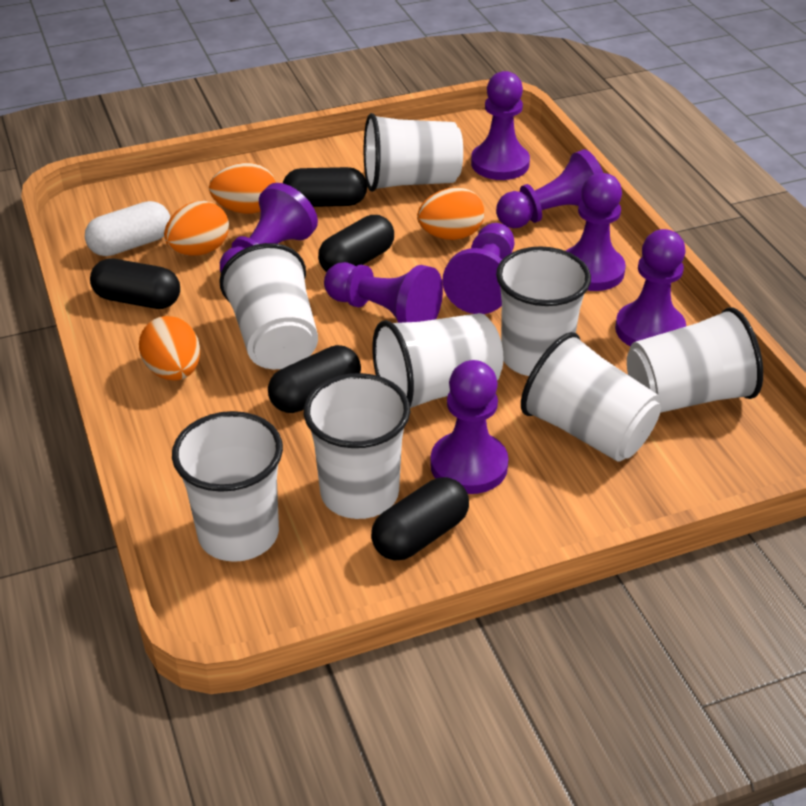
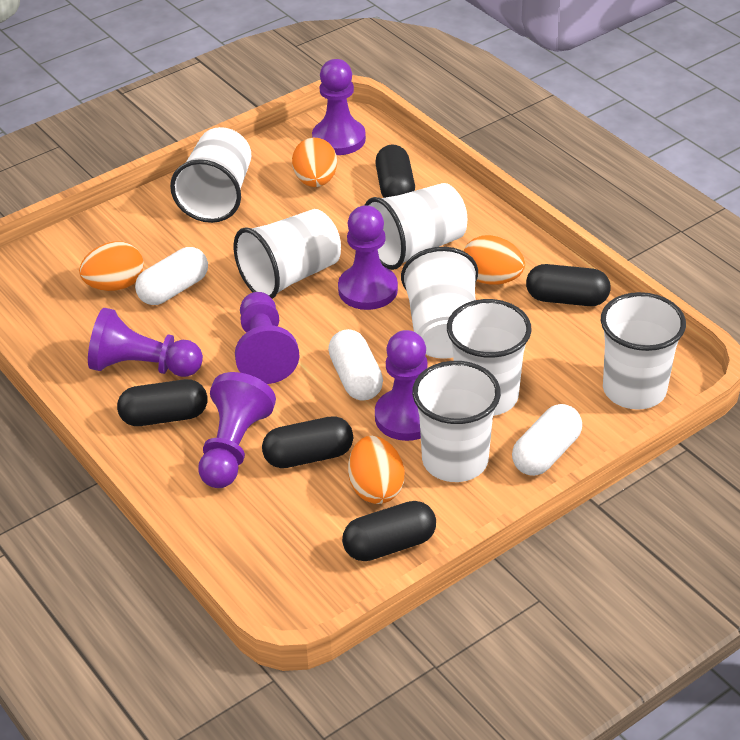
purple pawn: [220,183,318,273] [324,262,443,323] [430,360,509,494] [442,223,515,314] [471,71,530,180] [496,149,603,228] [566,173,626,291] [615,229,686,346] = 8 -> [88,308,203,377] [198,372,276,488] [235,292,300,384] [312,59,366,155] [338,205,398,310] [375,330,428,441] = 6
white capsule: [85,201,171,256] = 1 -> [135,247,208,305] [328,329,383,401] [512,404,582,476] = 3
white cup: [172,411,283,562] [219,243,318,369] [304,373,410,519] [364,113,463,192] [372,313,504,408] [496,246,591,376] [521,332,661,462] [627,308,763,413] = 8 -> [170,127,251,223] [234,209,341,299] [364,183,467,270] [401,247,478,359] [412,361,501,482] [447,299,532,416] [601,292,686,410] = 7

